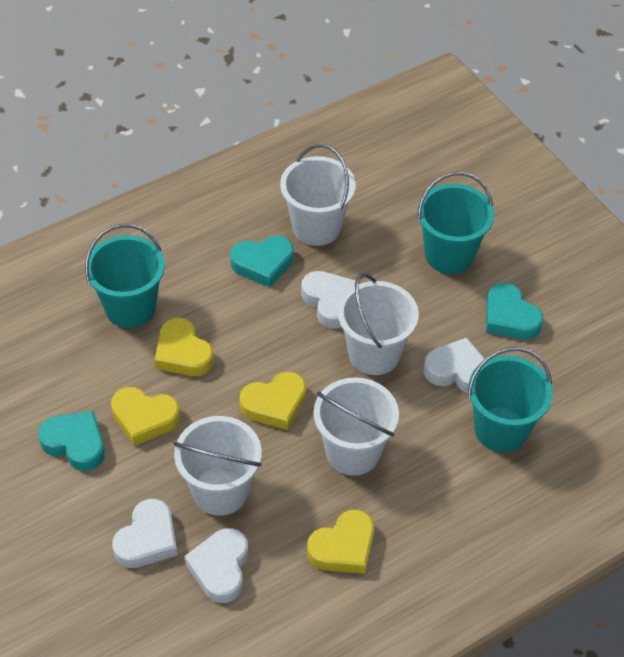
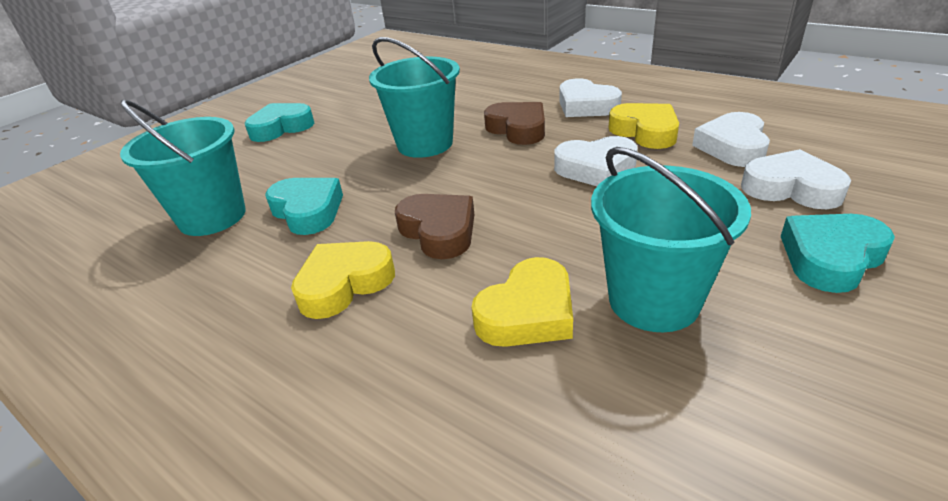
brown heart: none = 0 -> [395,194,474,259] [484,102,545,145] = 2
white bucket: [174,416,262,516] [280,144,356,246] [314,377,399,476] [338,273,419,375] = 4 -> none = 0
yellow heart: [111,387,180,446] [155,318,214,376] [239,372,306,430] [307,510,374,574] = 4 -> [291,241,395,319] [471,257,573,347] [608,103,679,149] = 3

